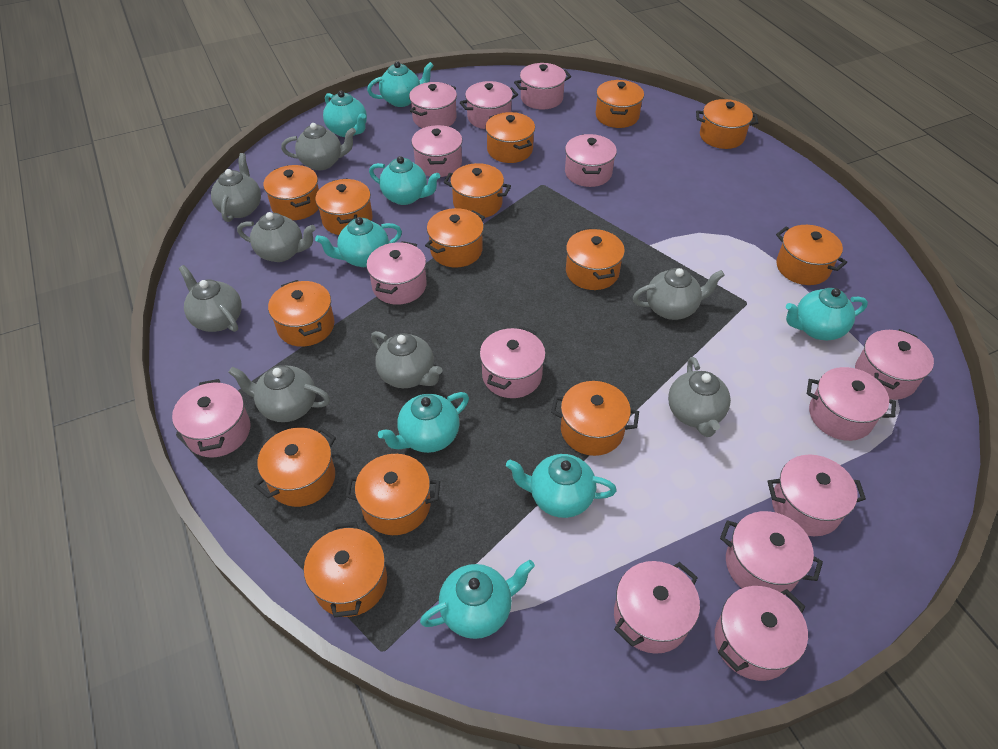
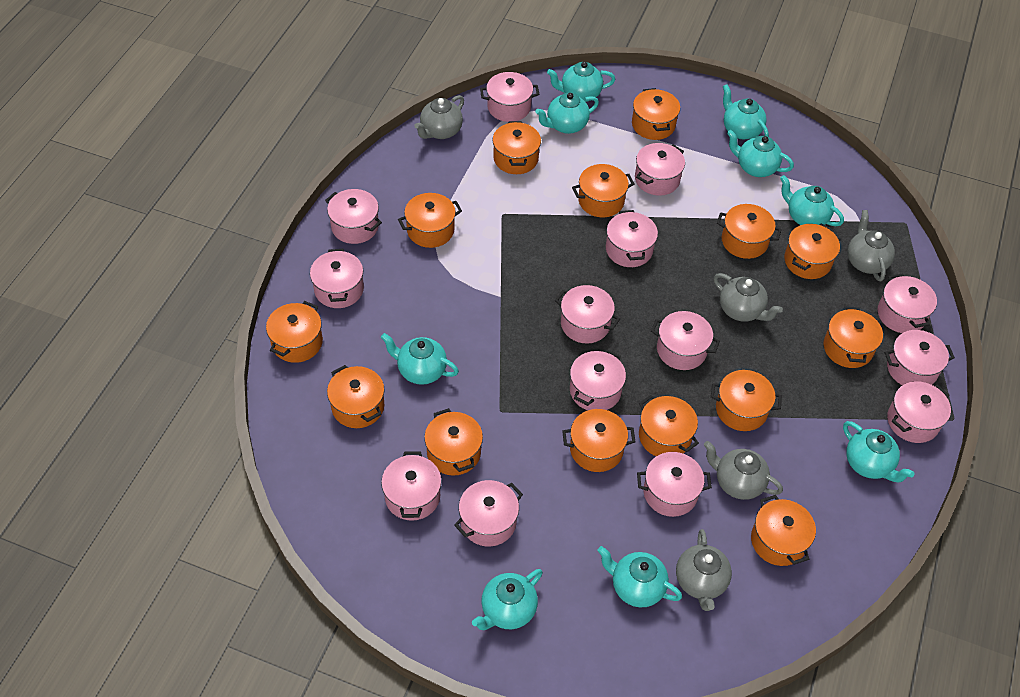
grey teapot: [178,265,242,332] [211,153,261,222] [228,365,330,422] [237,212,316,262] [281,123,356,170] [371,331,442,388] [633,268,725,320] [668,357,731,437] = 8 -> [414,95,464,139] [676,529,732,611] [704,441,783,500] [714,273,783,322] [847,210,895,281] = 5
turquoise teapot: [315,217,402,267] [323,91,367,137] [367,61,434,107] [369,156,440,205] [378,392,469,453] [420,560,535,639] [506,454,617,518] [786,288,868,340] = 8 -> [381,333,459,385] [472,569,543,630] [535,93,599,134] [547,62,616,102] [598,546,682,608] [723,84,769,139] [727,130,794,177] [780,175,844,226] [843,421,914,482] = 9

